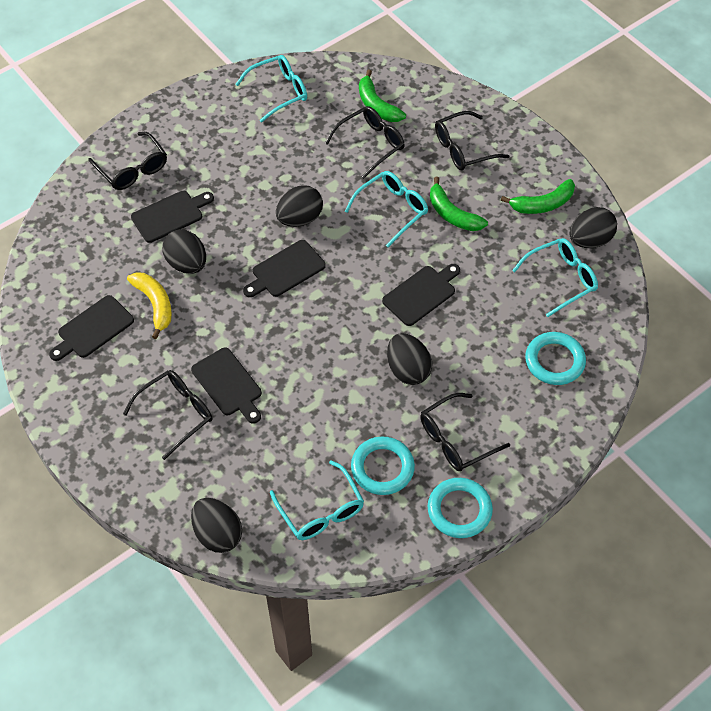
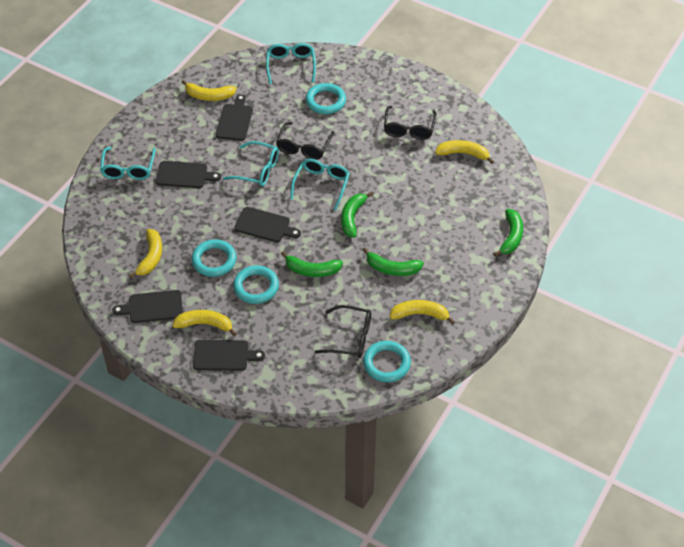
black egg: [162,229,206,274] [191,498,242,553] [276,185,323,227] [387,333,432,385] [569,207,617,248] = 5 -> none = 0
black glasses: [88,132,167,190] [123,370,212,460] [325,106,405,179] [420,393,510,471] [435,111,509,170] = 5 -> [276,122,334,160] [315,305,371,358] [384,106,437,140] = 3
green banana: [359,70,406,122] [430,177,488,231] [501,179,575,214] = 3 -> [281,251,343,277] [341,192,373,238] [363,247,424,276] [493,209,523,256] = 4
turquoise ring: [351,436,415,495] [428,478,493,538] [525,332,586,385] = 3 -> [191,239,237,277] [233,265,279,304] [306,83,346,114] [363,341,411,382] = 4
yellow banana: [127,272,172,339] = 1 -> [129,229,162,279] [172,310,237,336] [182,80,237,101] [390,300,455,325] [435,140,494,164] = 5

